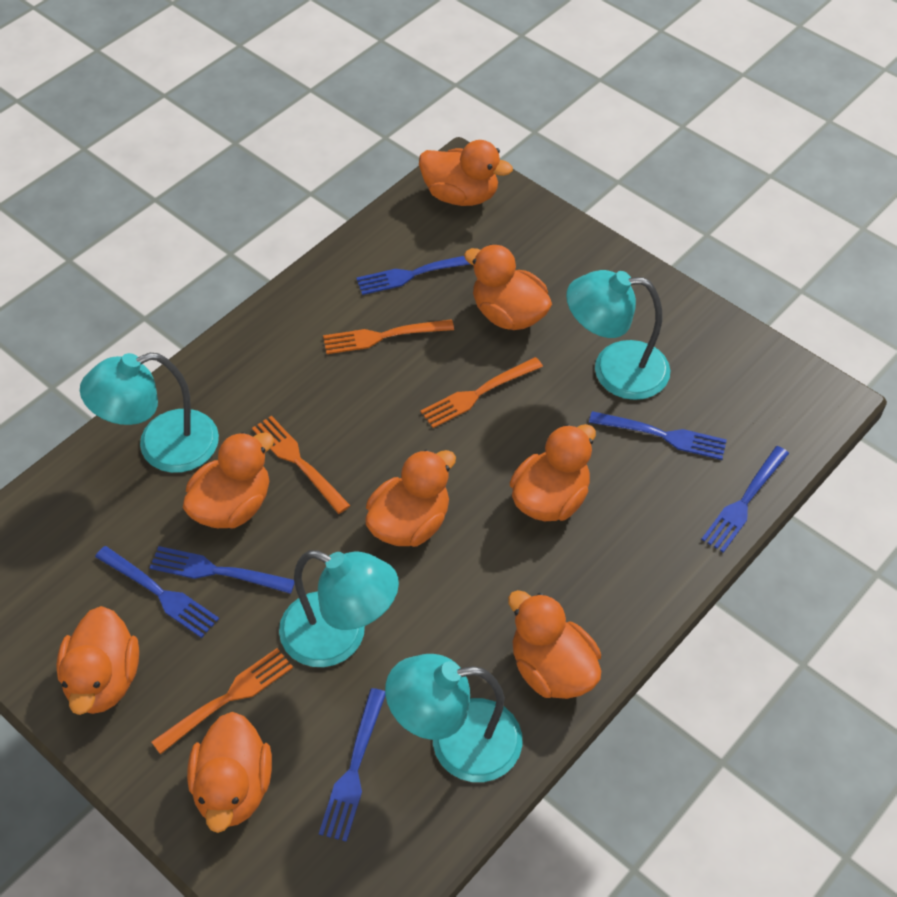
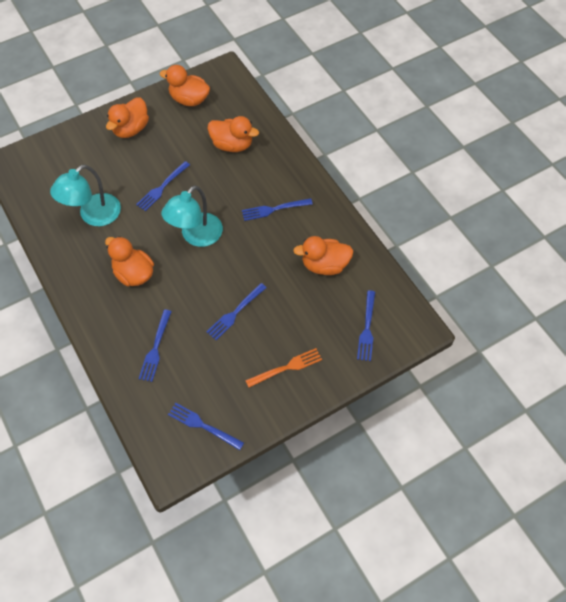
orange duck: [56,606,139,715] [183,432,274,528] [187,712,272,833] [365,449,456,547] [419,140,513,206] [464,244,552,330] [508,590,601,699] [510,424,596,521] = 8 -> [105,236,154,287] [106,97,149,138] [160,65,210,106] [207,116,259,152] [293,236,353,275] = 5
orange fork: [151,648,293,754] [252,416,351,514] [323,319,454,354] [420,357,543,428] = 4 -> [245,348,322,388] = 1
turquoise lamp: [80,353,219,473] [279,550,399,667] [385,654,522,782] [566,270,670,400] = 4 -> [50,164,121,226] [161,185,223,247] = 2

